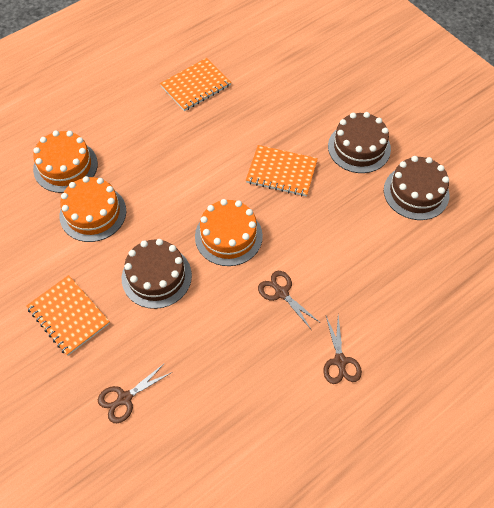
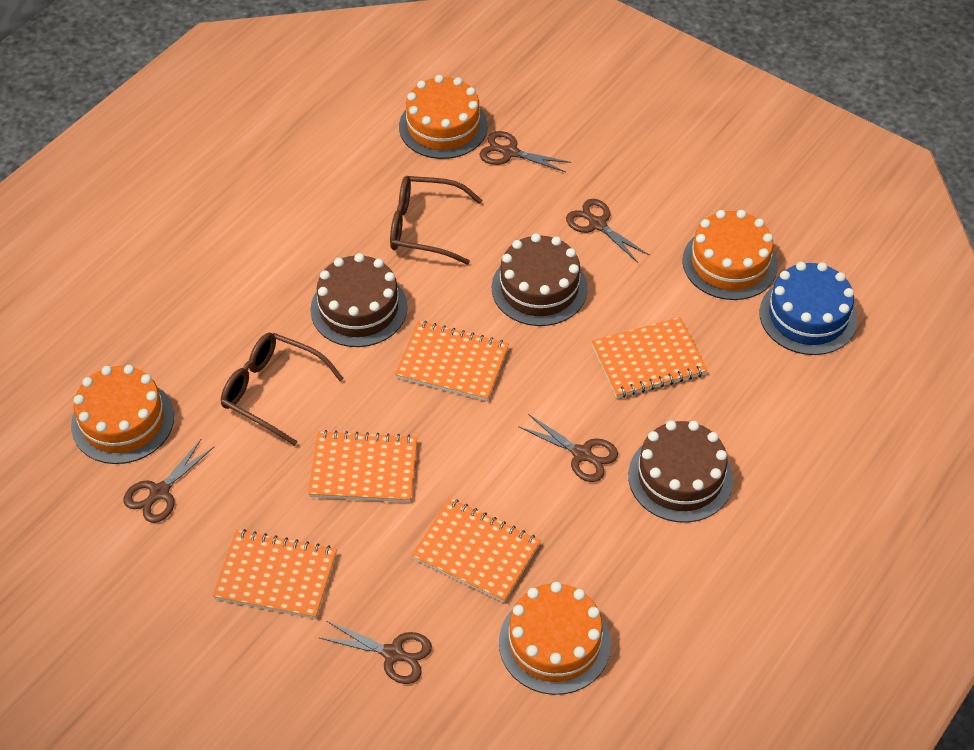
blue cake: none = 0 -> [759,262,858,355] = 1
brown glasses: none = 0 -> [221,332,344,446] [390,176,482,265] = 2
brown scissors: [98,363,172,423] [258,271,319,329] [323,316,362,384] = 3 -> [123,439,215,523] [318,621,432,684] [479,131,571,172] [518,414,618,482] [566,199,650,263] = 5
orange cake: [33,131,98,193] [59,176,126,242] [195,199,263,266] = 3 -> [71,365,174,464] [399,75,488,159] [499,582,611,695] [683,210,778,300] = 4
orange notebook: [26,275,110,356] [160,58,231,111] [246,145,318,196] = 3 -> [213,529,337,619] [308,430,417,502] [395,321,509,401] [412,498,541,603] [591,317,708,398] = 5

